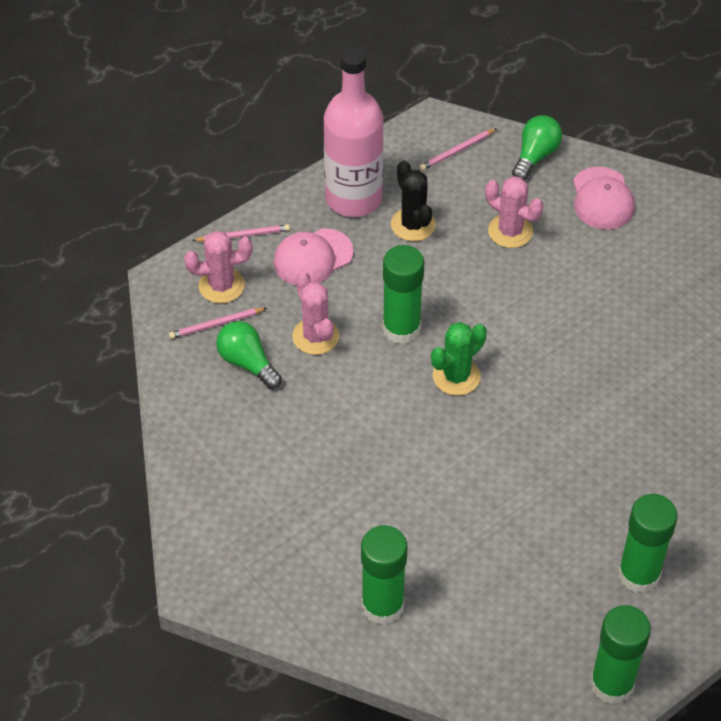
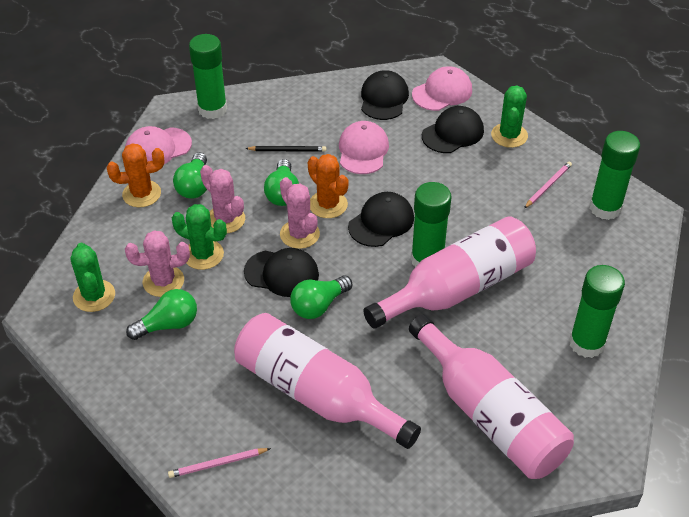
black cactus: [391,160,436,241] = 1 -> none = 0
black cap: none = 0 -> [244,248,319,297] [348,192,414,247] [361,70,409,120] [422,106,484,153] = 4
black pencil: none = 0 -> [245,146,326,152] = 1
green cactus: [431,322,487,396] = 1 -> [71,243,115,312] [172,204,227,270] [491,86,528,148] = 3
green light bulb: [216,321,282,389] [512,115,562,180] = 2 -> [126,289,197,340] [173,152,207,199] [264,159,299,206] [290,276,352,319] = 4
orange cactus: none = 0 -> [107,143,164,207] [308,154,349,218] = 2
pink bottle: [324,47,384,217] = 1 -> [234,313,421,449] [363,216,536,329] [409,314,574,479] = 3
pink cap: [273,228,354,286] [573,167,635,229] = 2 -> [125,126,192,164] [339,121,389,174] [412,66,472,111] = 3
pink pencil: [169,308,267,339] [192,224,290,242] [420,128,497,170] = 3 -> [168,448,271,478] [524,162,572,208] = 2

